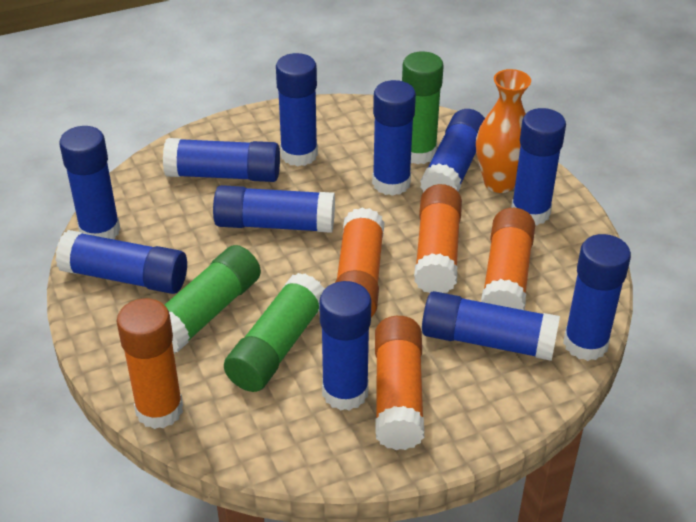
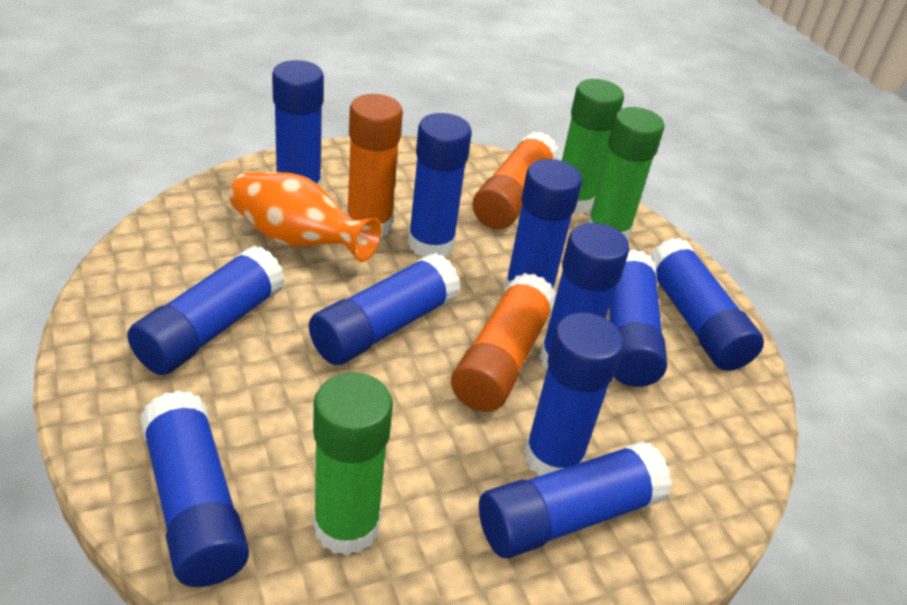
orange glue stick: [116,298,183,429] [335,208,385,317] [375,316,424,450] [414,184,462,293] [481,208,535,310] = 5 -> [347,94,403,238] [451,273,556,412] [473,132,559,229] = 3

